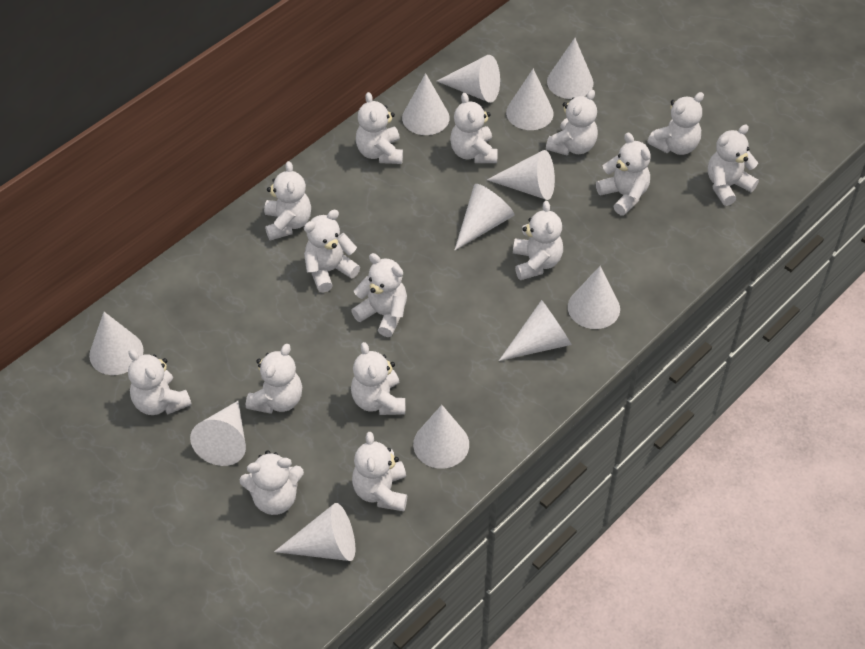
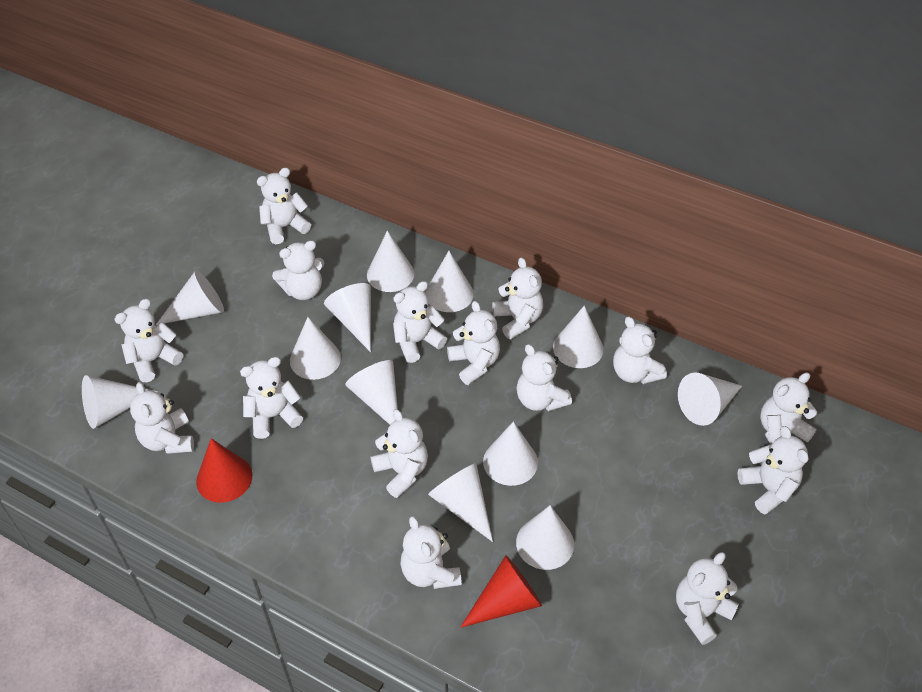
red cone: none = 0 -> [196,438,252,503] [460,555,542,628] = 2

